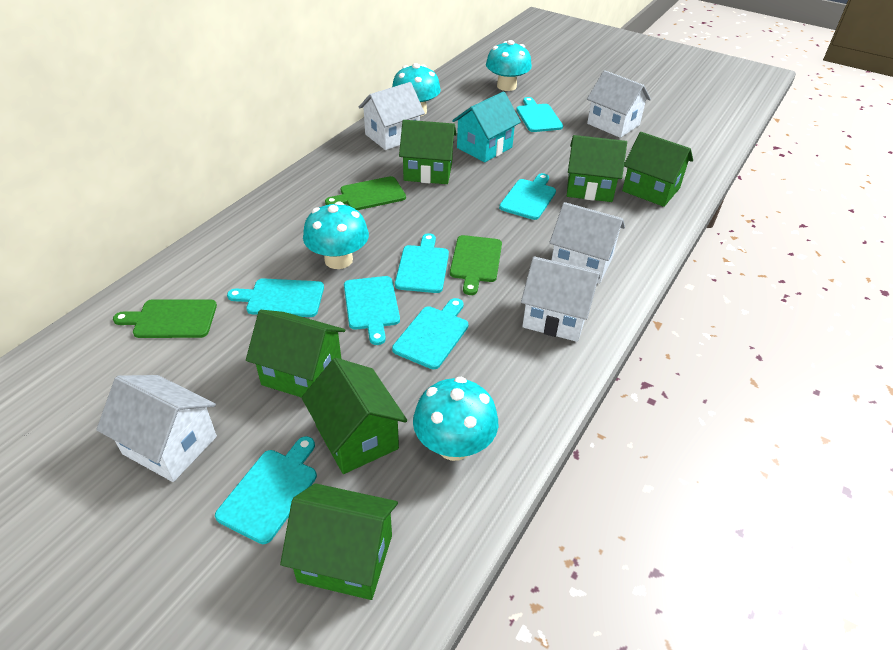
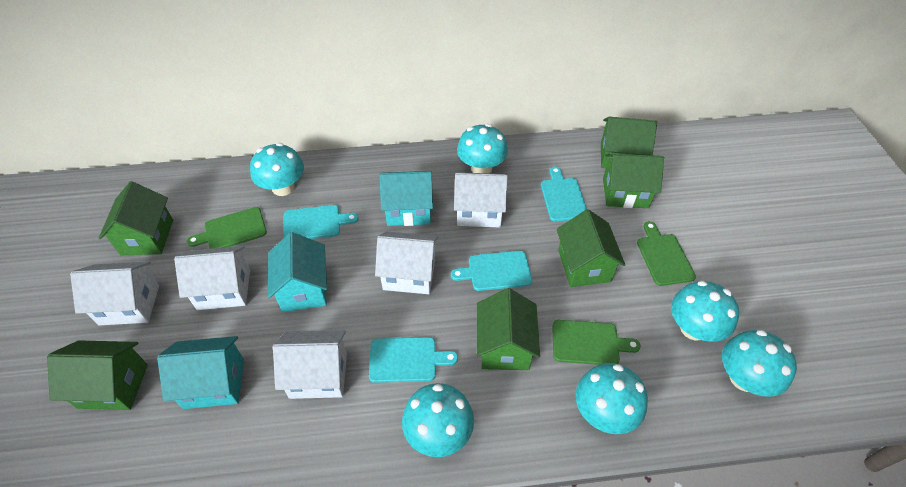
turquoise cutting board: [215,436,317,544] [227,278,324,317] [344,276,400,345] [392,298,468,369] [395,233,449,293] [499,173,556,220] [517,97,563,132] = 7 -> [283,205,359,239] [369,337,458,383] [451,251,532,291] [541,167,587,222] = 4
turquoise house: [452,91,521,162] = 1 -> [157,336,244,409] [267,232,327,312] [379,171,433,226] = 3
turquoise mushroom: [303,201,369,269] [392,63,441,116] [413,377,498,461] [486,40,532,91] = 4 -> [250,143,304,196] [402,383,474,457] [457,124,508,173] [576,363,648,434] [671,281,739,342] [722,330,797,397] = 6

